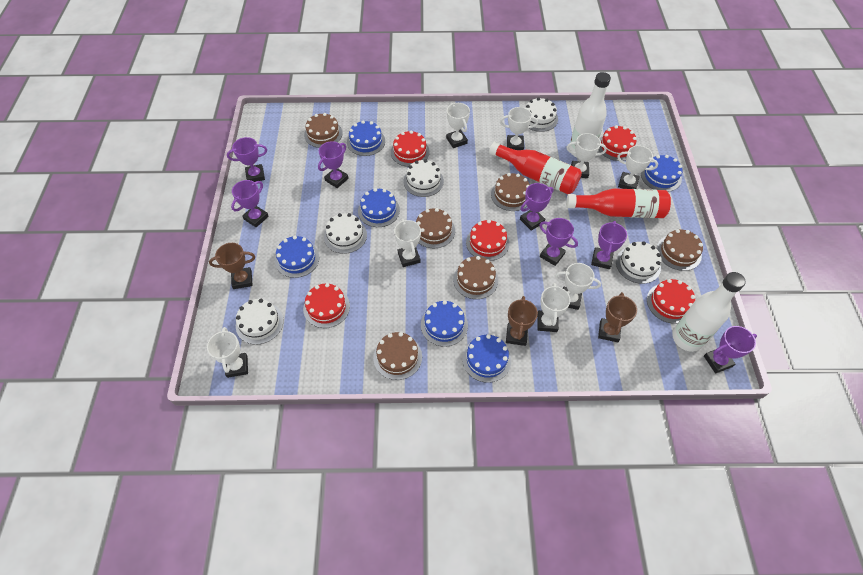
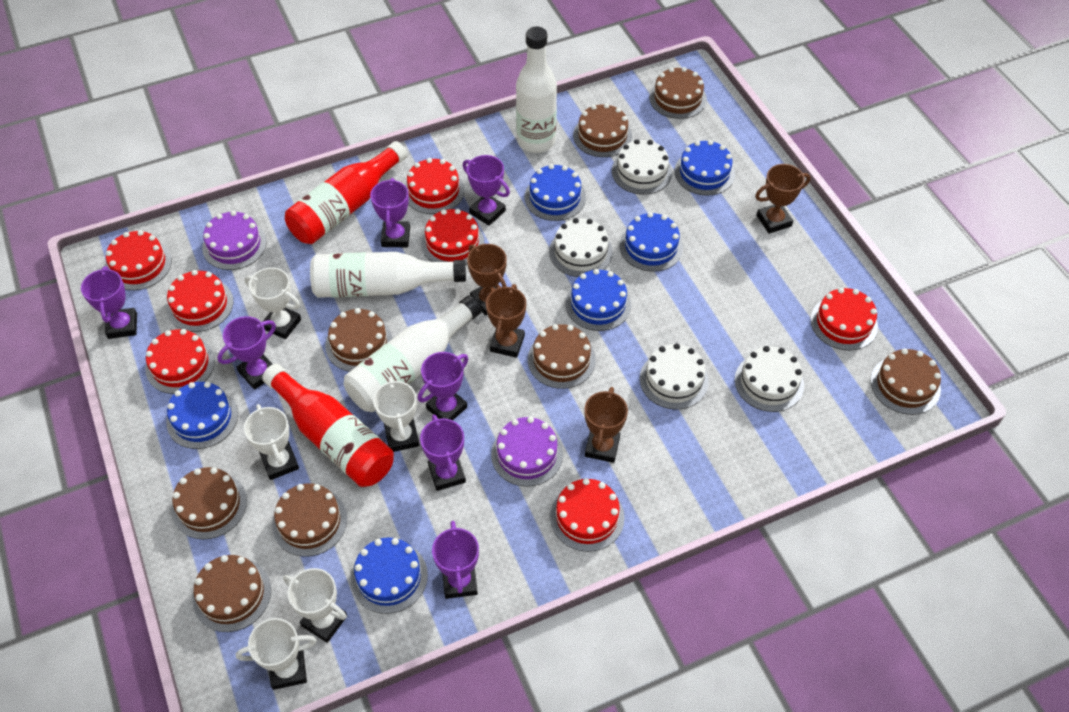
brown cake: [304,113,343,148] [373,332,422,380] [416,208,455,248] [453,256,498,299] [491,173,530,211] [657,229,703,271] = 6 -> [172,467,247,540] [193,555,271,632] [272,483,347,556] [325,308,393,372] [528,324,596,389] [573,103,632,157] [649,67,707,119] [870,348,941,415] = 8
brown trophy: [209,243,255,289] [506,296,538,346] [598,292,637,342] = 3 -> [467,244,507,316] [486,284,526,358] [584,387,628,463] [755,164,811,234] = 4
purple cake: none = 0 -> [202,211,267,270] [491,417,563,487] = 2
red cake: [303,283,350,328] [391,131,430,167] [466,220,509,261] [599,125,637,161] [647,279,695,324] = 5 -> [106,230,172,290] [145,329,215,394] [167,270,233,332] [405,158,465,214] [421,209,484,265] [550,478,625,552] [810,288,878,351] = 7
white bottle: [569,72,611,158] [672,272,746,352] = 2 -> [310,252,466,298] [344,295,482,412] [516,27,557,153] = 3
white cake: [236,299,284,345] [324,213,367,254] [403,159,444,197] [525,97,558,132] [616,241,662,284] = 5 -> [549,218,613,277] [612,139,672,195] [640,343,709,410] [735,346,804,412] = 4
white trophy: [207,327,248,378] [394,219,421,267] [446,103,470,148] [500,107,538,150] [537,283,571,332] [555,263,601,310] [566,133,607,178] [617,145,658,189] = 8 -> [236,618,317,690] [244,267,301,339] [244,404,299,480] [283,568,347,643] [373,377,419,452] = 5

